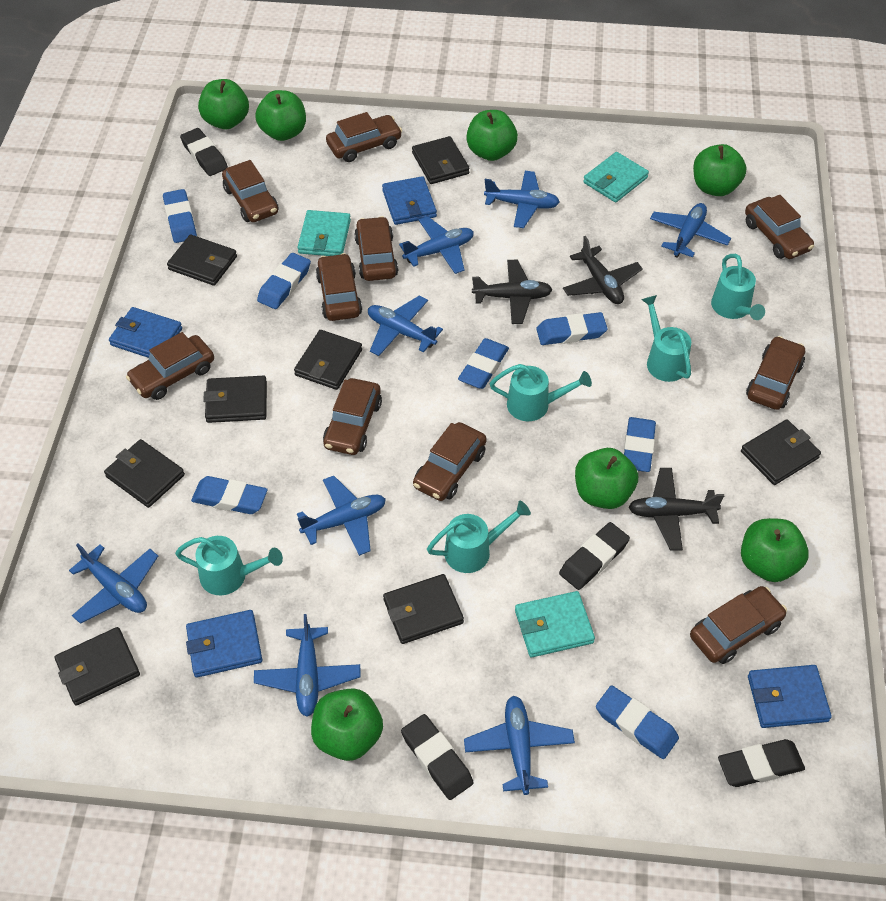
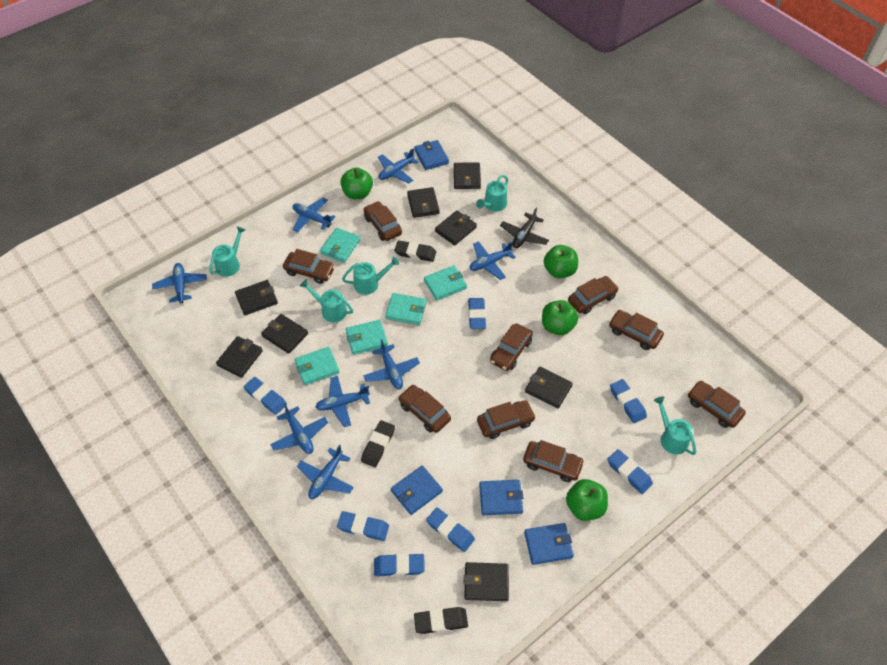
black eraser: [180,128,228,176] [401,714,474,800] [559,522,630,590] [718,739,805,787] = 4 -> [361,420,395,467] [395,240,436,262] [414,607,468,634] = 3
black plane: [472,260,553,324] [563,236,643,304] [628,468,724,550] = 3 -> [500,207,549,248] = 1
brown car: [126,332,214,400] [222,160,278,222] [316,253,362,321] [323,378,382,455] [326,112,402,162] [354,216,398,281] [413,422,487,501] [690,586,787,664] [745,195,814,259] [746,336,805,410] = 10 -> [283,249,335,284] [364,201,402,241] [398,385,451,433] [477,400,536,439] [490,323,533,371] [523,440,585,482] [568,276,619,314] [609,310,664,350] [688,381,746,428] = 9
green apple: [198,79,249,129] [255,90,306,141] [311,688,383,761] [466,110,518,161] [575,448,638,509] [693,144,747,196] [741,518,809,582] = 7 -> [341,168,373,199] [542,300,578,335] [544,245,578,278] [566,479,608,521] = 4
turquoise wallet: [298,210,351,256] [515,591,595,657] [583,152,649,203] = 3 -> [295,347,340,385] [320,228,361,263] [346,320,388,355] [385,293,427,325] [424,265,467,301] = 5

